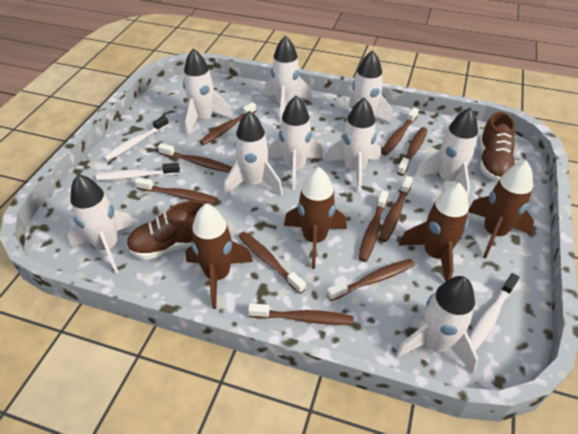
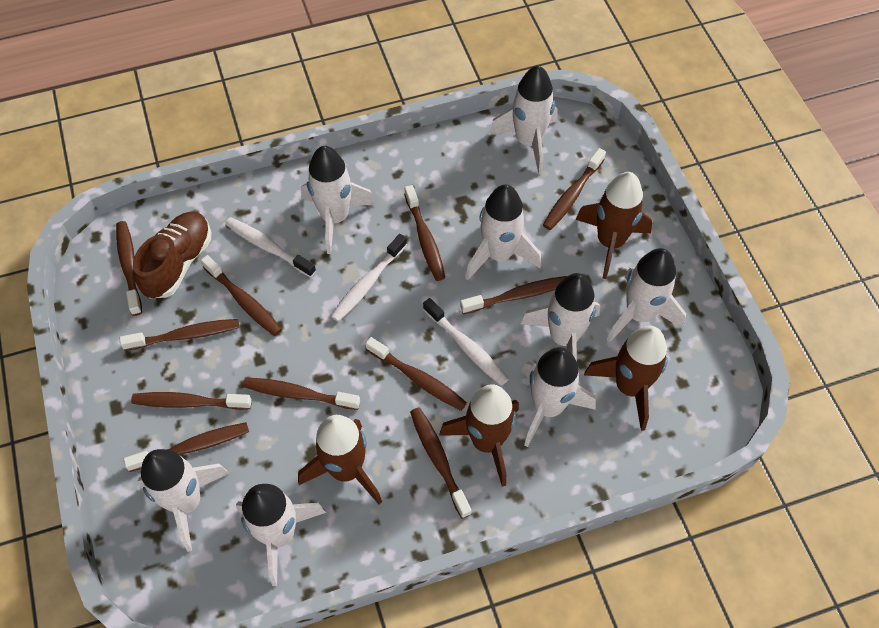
brown shoe: [126,200,206,260] [480,112,515,181] = 2 -> [133,211,211,298] = 1
brown toothbrush: [135,177,217,204] [158,143,232,173] [199,102,257,145] [238,232,306,294] [248,303,353,325] [327,259,415,301] [359,190,389,262] [379,176,413,242] [381,107,419,155] [397,127,427,176] = 10 -> [116,221,142,316] [120,319,239,351] [124,422,249,472] [131,392,252,410] [201,255,282,336] [243,377,360,410] [365,337,467,411] [404,185,445,281] [410,407,472,519] [460,276,567,314] [543,148,606,230] = 11
white rocket: [67,174,135,274] [183,48,232,135] [224,111,283,196] [264,35,312,122] [268,96,323,190] [326,98,381,193] [349,50,393,123] [396,276,478,374] [415,108,478,198] = 9 -> [138,449,229,552] [236,484,326,586] [301,146,375,254] [465,184,541,280] [489,65,558,174] [521,273,600,361] [522,347,596,447] [607,248,686,343] = 8

